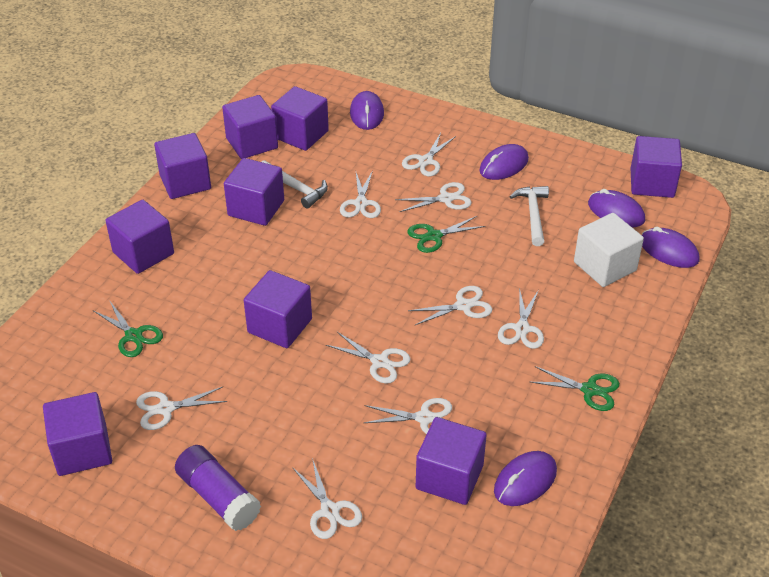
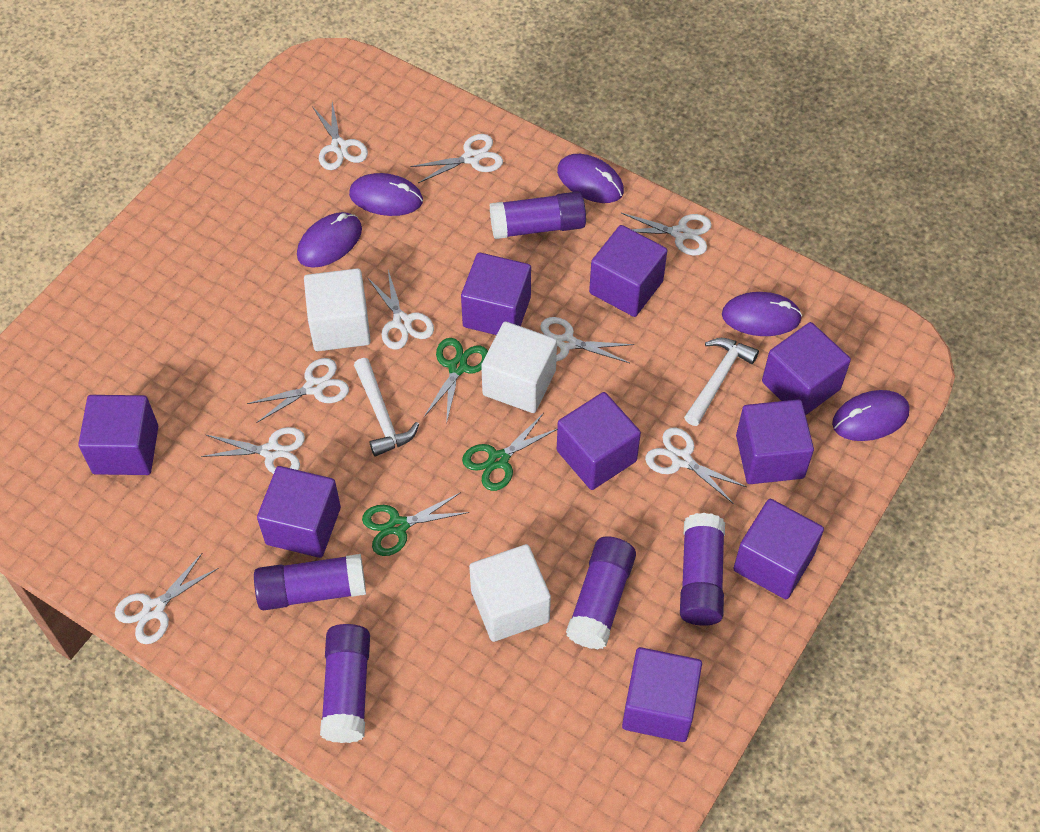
purple glue stick: [175,445,261,531] = 1 -> [254,554,366,610] [320,624,370,743] [490,191,586,239] [566,536,636,650] [680,513,725,626] = 5
white cube: [574,213,644,287] = 1 -> [304,268,371,351] [469,544,551,642] [481,321,557,413] = 3

